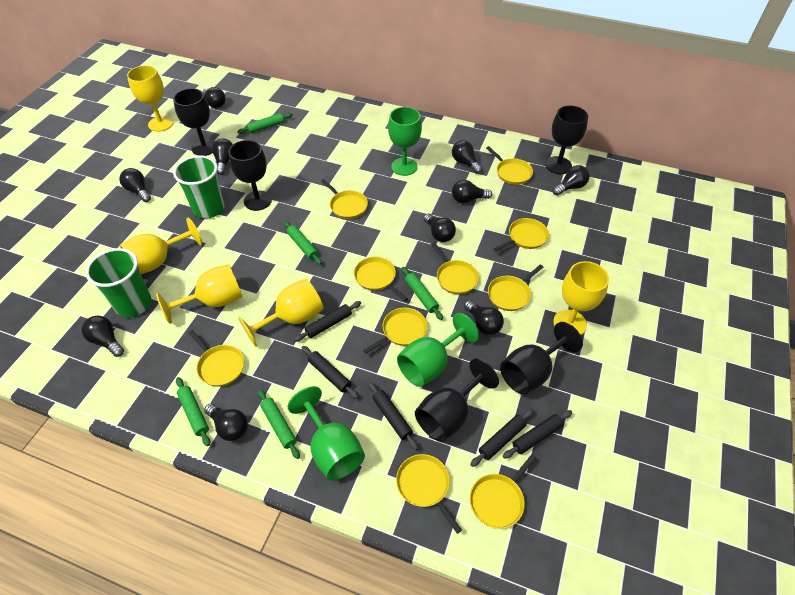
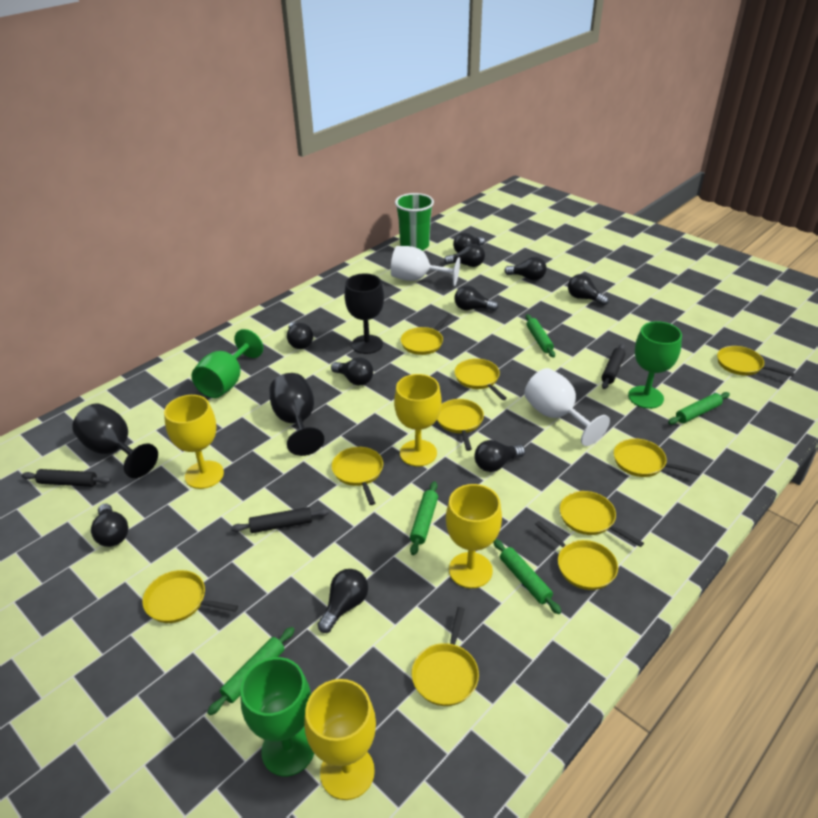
black goblet: [173,88,215,156] [228,140,272,211] [415,358,499,442] [500,322,583,395] [545,106,588,174] = 5 -> [72,403,158,478] [269,373,324,456] [344,273,384,354] = 3
black rolling pin: [294,301,361,342] [301,346,359,399] [368,381,418,450] [470,409,534,467] [503,410,572,459] = 5 -> [22,469,111,487] [231,507,329,533] [602,344,626,389] = 3
green cup: [86,248,151,317] [173,155,224,219] = 2 -> [395,193,434,251] = 1
white goblet: none = 0 -> [391,246,460,286] [524,368,610,446] = 2
yellow goblet: [120,217,202,274] [127,65,174,132] [156,264,243,324] [238,279,323,347] [553,261,609,335] = 5 -> [164,395,224,489] [304,679,376,800] [394,374,441,466] [446,484,502,588] = 4

